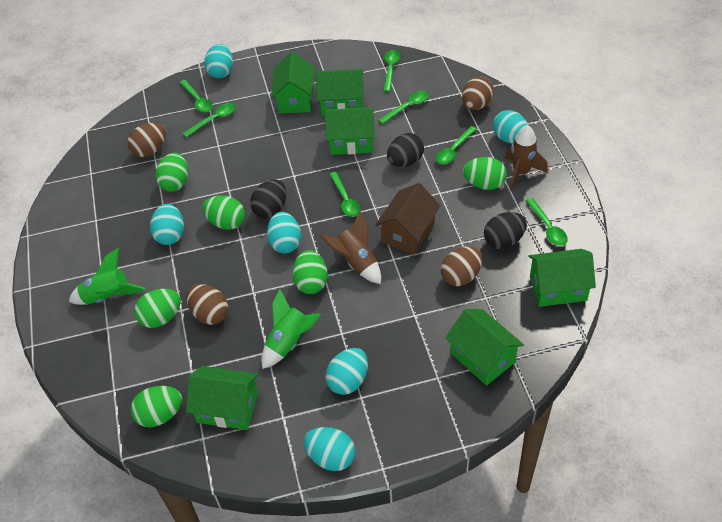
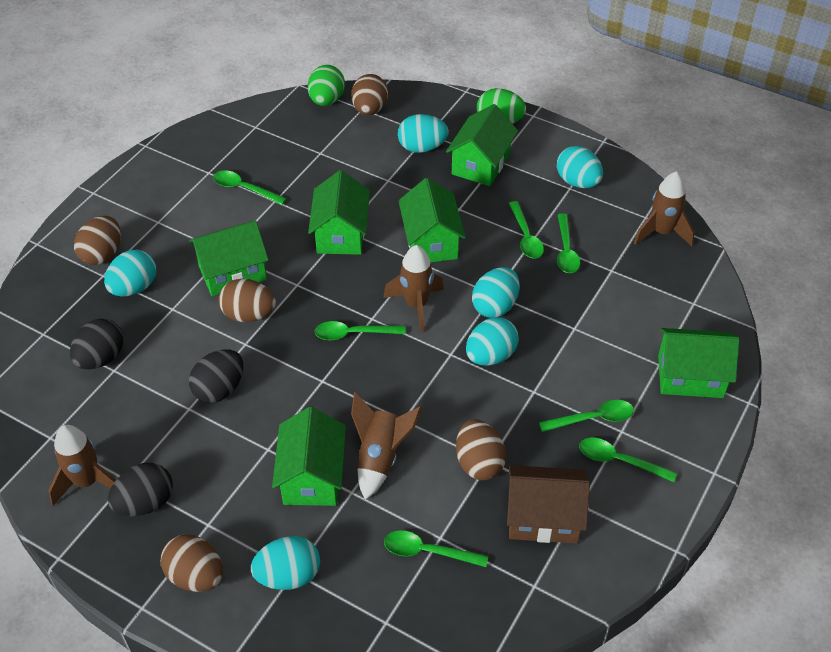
brown egg: [127,123,166,157] [186,284,228,325] [441,246,483,286] [462,77,494,110] = 4 -> [74,216,121,265] [161,535,223,592] [218,279,276,322] [351,74,388,115] [456,419,506,480] = 5
brown rocket: [320,211,381,284] [505,125,548,191] = 2 -> [48,425,116,506] [351,392,422,500] [383,245,444,332] [634,171,694,246] = 4
green egg: [131,386,182,427] [134,289,181,328] [156,153,188,192] [202,195,245,230] [292,250,328,294] [463,157,507,190] = 6 -> [308,65,345,106] [477,88,526,124] = 2
green rocket: [69,248,145,305] [261,289,321,369] = 2 -> none = 0

